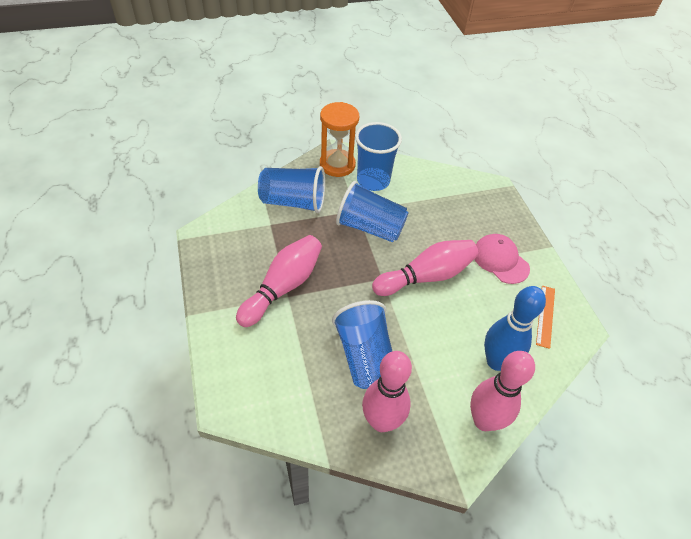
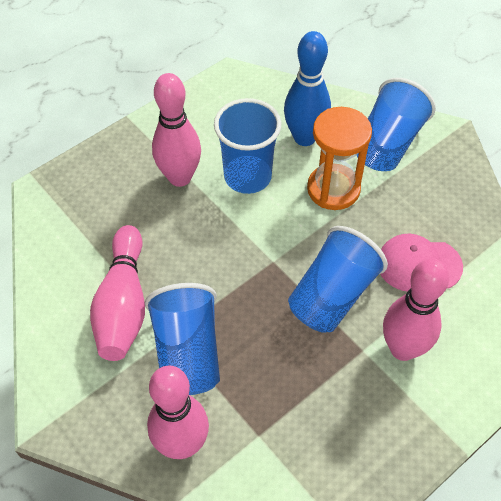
orange ruler: [536,286,555,349] = 1 -> none = 0

